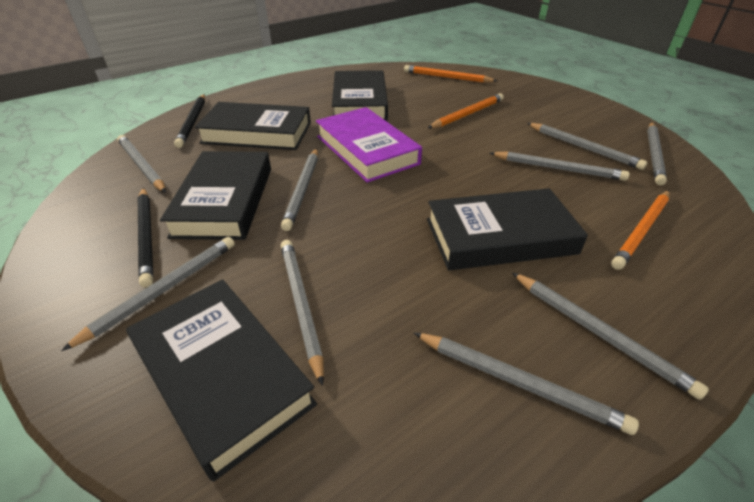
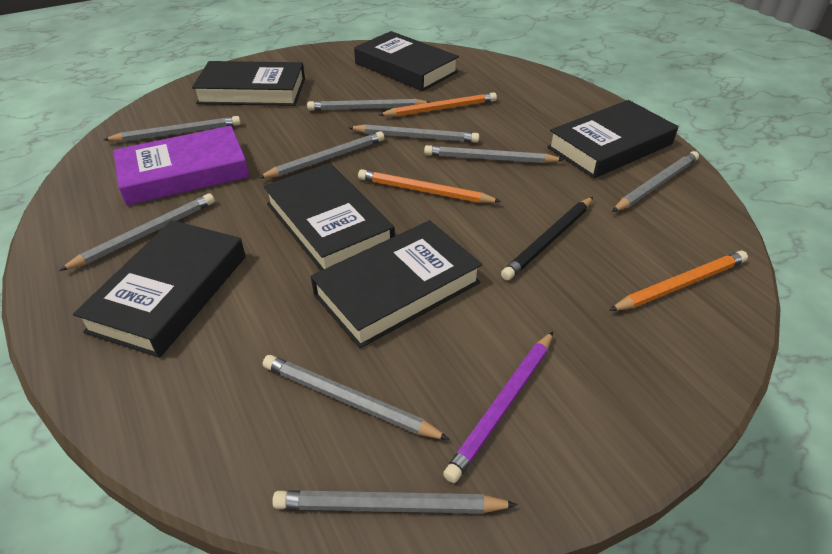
black book: [126,279,317,482] [160,151,271,240] [195,102,311,150] [332,70,388,121] [427,188,588,270] = 5 -> [73,220,246,358] [192,61,305,106] [263,163,395,271] [311,220,482,348] [354,31,459,91] [547,100,678,178] = 6
black pencil: [138,188,153,287] [174,94,205,148] = 2 -> [501,197,593,280] = 1
purple pencil: none = 0 -> [443,331,553,483] = 1

